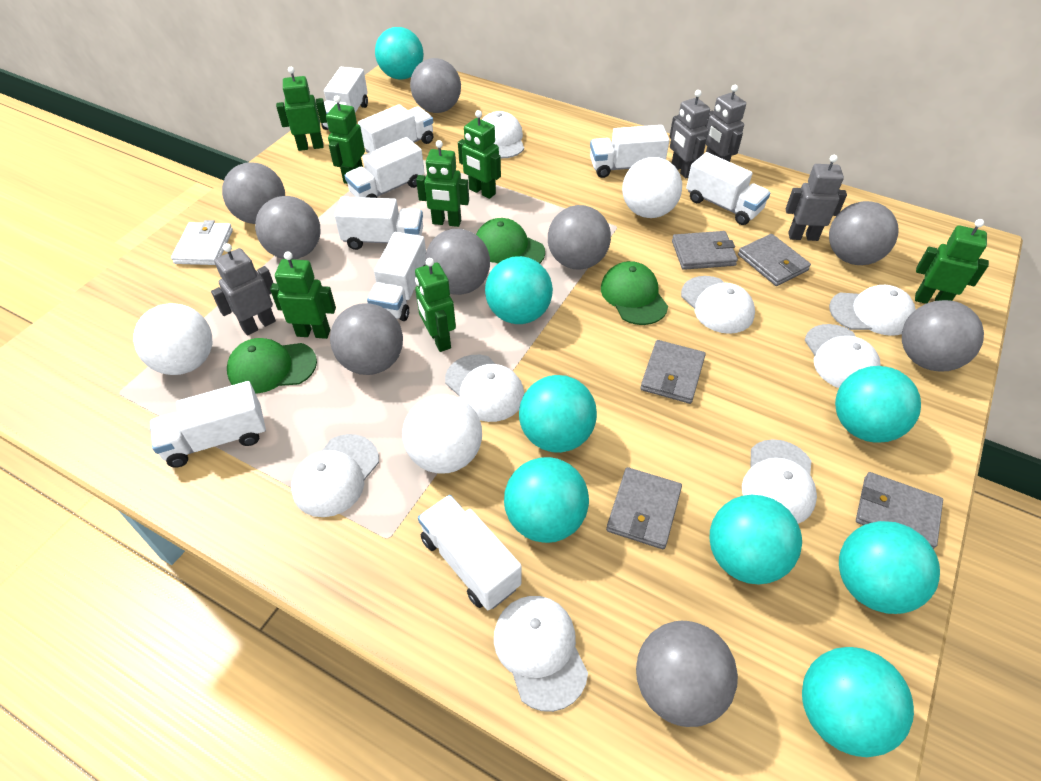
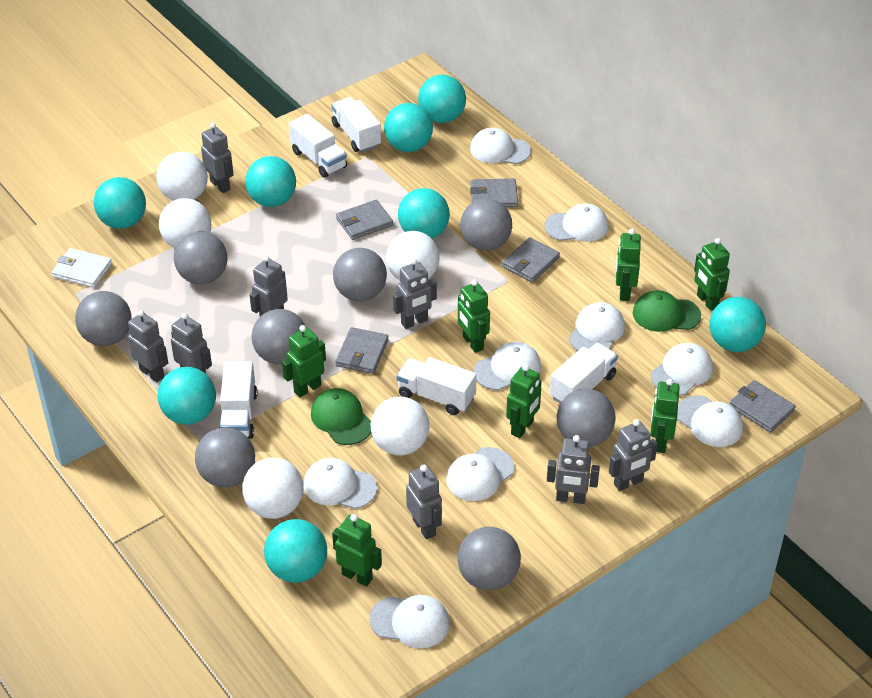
green cap: [227,338,317,394] [476,218,545,263] [601,261,668,325] = 3 -> [311,388,371,445] [633,290,701,332] = 2
grey ball: [222,162,285,224] [255,196,320,259] [330,303,403,375] [410,58,461,113] [425,229,490,295] [548,205,611,270] [636,621,738,727] [829,201,899,265] [902,300,984,372] = 9 -> [75,291,132,346] [174,231,228,284] [195,427,255,487] [252,309,306,364] [333,248,387,301] [458,527,521,590] [460,199,512,251] [557,389,616,447] = 8
grey robot: [211,243,276,336] [669,90,710,178] [705,85,746,162] [786,155,847,241] = 4 -> [128,310,168,382] [171,313,212,373] [201,123,234,193] [250,255,288,316] [393,258,437,329] [406,465,442,540] [547,435,600,504] [609,419,658,491] = 8
white ball: [133,303,212,375] [402,394,482,473] [622,157,682,218] = 3 -> [156,152,208,201] [159,198,211,249] [242,458,303,519] [371,397,430,455] [386,231,439,280] = 5
white cap: [291,434,379,517] [445,355,524,422] [482,111,524,158] [494,596,588,712] [681,276,755,334] [742,439,817,524] [805,324,881,388] [829,285,916,336] = 8 -> [304,458,377,509] [370,595,450,648] [446,447,515,501] [470,128,531,164] [474,342,541,390] [545,203,609,242] [569,302,625,351] [651,343,713,396] [677,395,743,447] = 9
white truck: [150,381,266,468] [321,67,368,130] [334,197,423,250] [344,137,425,198] [358,104,433,153] [367,232,426,321] [418,495,521,610] [590,125,669,178] [686,152,770,225] = 9 -> [220,361,258,439] [289,114,347,178] [331,97,381,152] [397,357,477,415] [550,343,618,403] = 5

